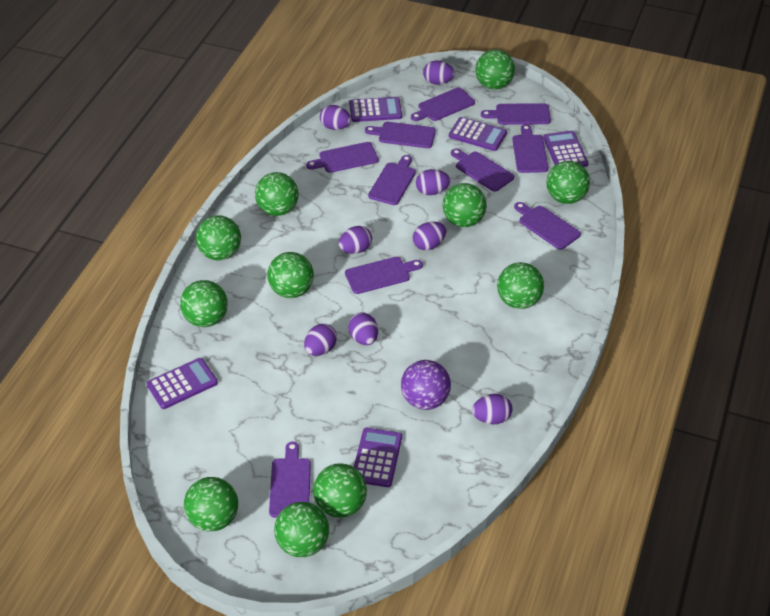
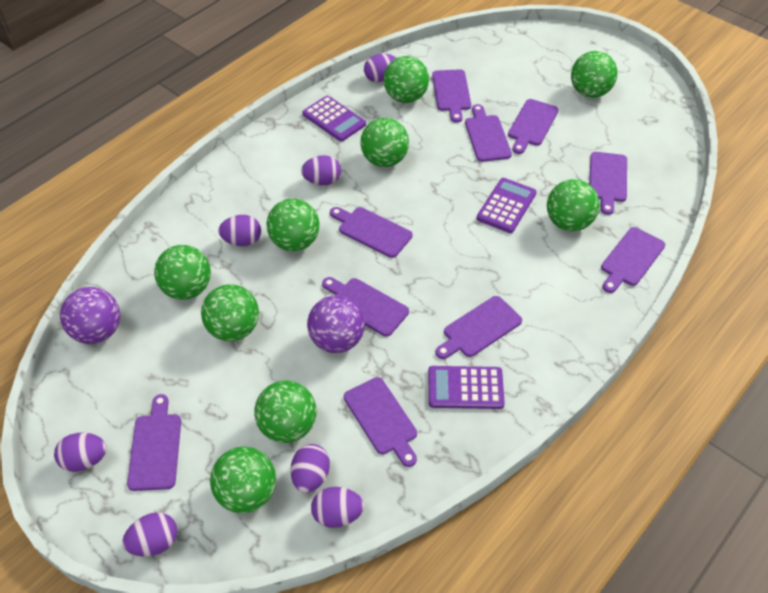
green ball: [180,280,228,327] [184,477,238,531] [196,215,241,260] [255,172,299,216] [268,252,314,298] [274,502,329,557] [313,463,367,518] [443,183,487,227] [475,50,515,89] [497,262,544,309] [546,161,590,204] = 11 -> [154,245,211,300] [201,284,259,341] [210,446,276,513] [254,381,317,443] [267,198,320,251] [360,118,409,167] [384,56,429,103] [547,179,600,231] [571,51,617,98] = 9
purple ball: [401,360,451,410] = 1 -> [60,287,120,344] [307,295,365,353] = 2
purple calculator: [147,358,218,409] [349,97,402,122] [354,428,402,487] [449,117,507,151] [543,131,588,167] = 5 -> [302,96,366,142] [428,366,505,409] [477,178,537,233] = 3
purple egg: [304,324,337,356] [320,105,351,130] [339,226,372,254] [348,312,378,345] [413,222,446,250] [416,169,450,195] [423,61,455,85] [472,394,512,424] = 8 -> [54,433,107,472] [122,512,178,556] [218,215,261,246] [291,444,330,493] [301,155,341,185] [311,487,364,528] [364,53,396,82] = 7

